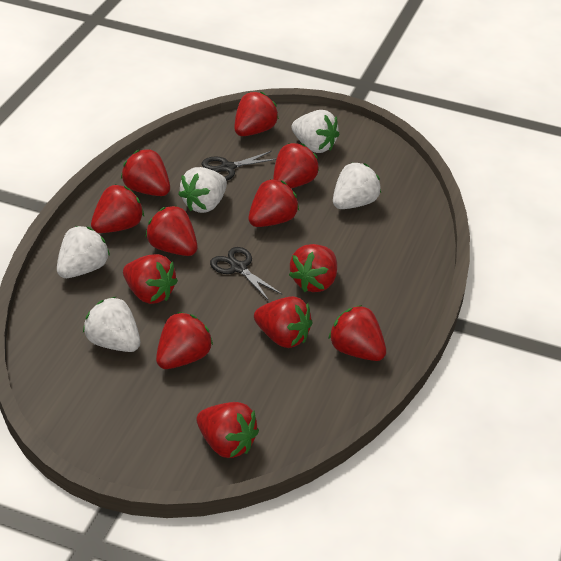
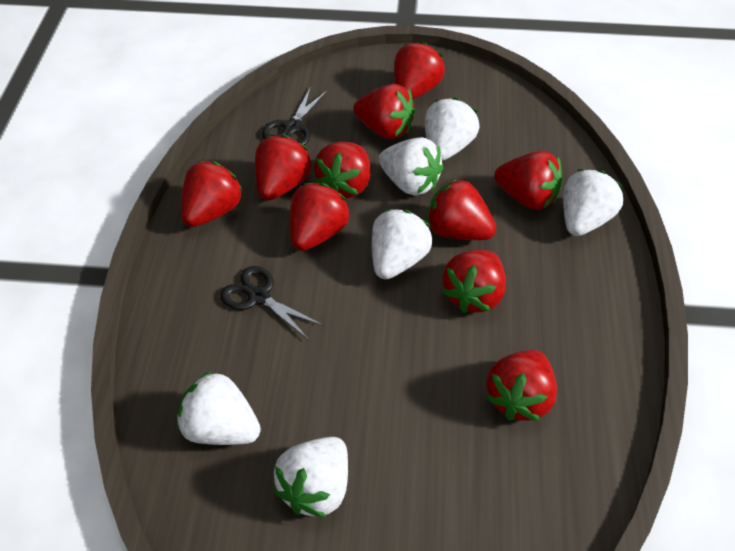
red strawberry: [91,185,144,233] [121,149,170,196] [123,254,178,304] [145,206,198,256] [156,312,213,369] [197,402,259,458] [234,92,279,136] [249,179,299,227] [254,296,313,348] [273,143,319,188] [289,244,337,292] [328,305,386,361] = 12 -> [181,161,243,227] [255,135,312,201] [290,183,350,251] [314,142,371,199] [353,84,415,140] [394,42,445,99] [426,178,496,240] [442,250,506,313] [486,350,557,421] [494,151,562,210] = 10
white strawberry: [57,226,110,278] [83,297,140,352] [178,167,227,213] [291,110,340,153] [333,162,381,209] = 5 -> [177,371,261,445] [273,437,348,518] [372,209,432,279] [379,137,444,196] [425,98,479,161] [563,169,623,236] = 6

